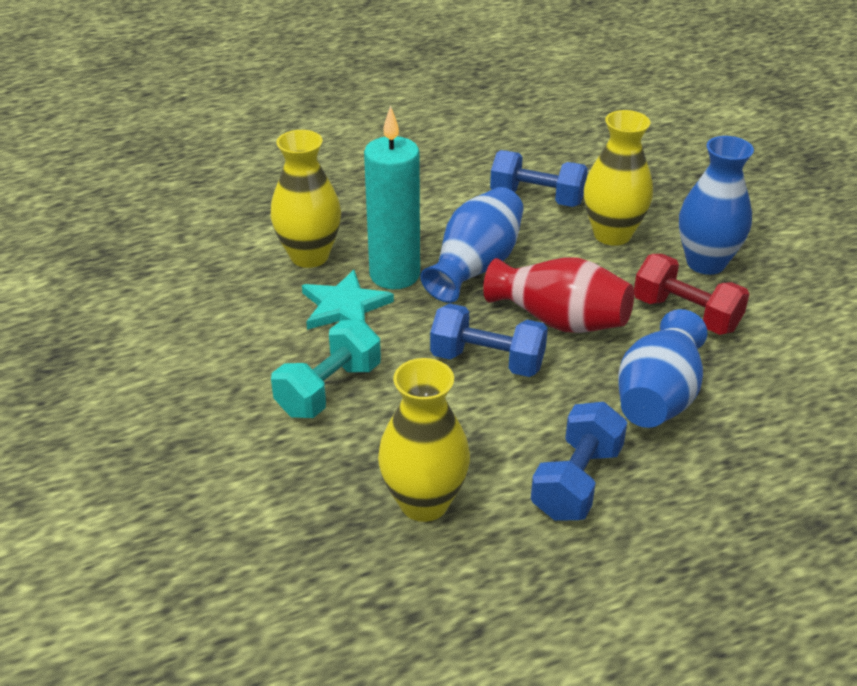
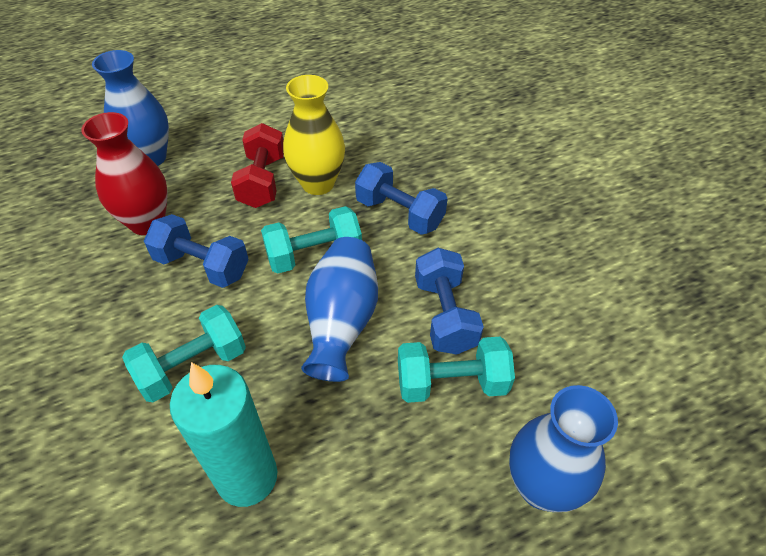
turquoise dumbbell: [271,319,381,418] = 1 -> [122,305,246,402] [261,206,362,274] [398,337,515,403] = 3
turquoise star: [302,270,394,330] = 1 -> none = 0
yellow vase: [271,130,341,268] [378,358,470,522] [584,110,653,246] = 3 -> [283,75,345,195] = 1

